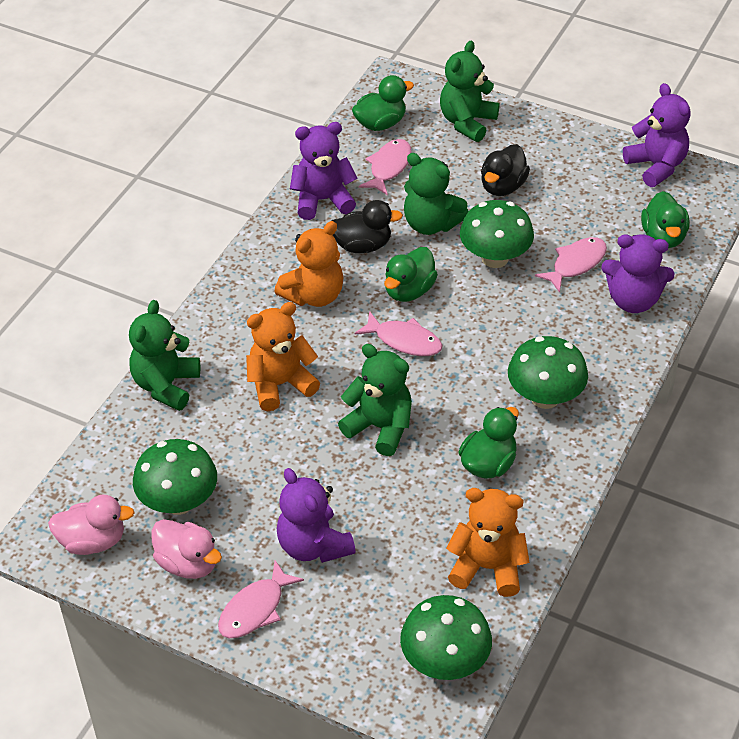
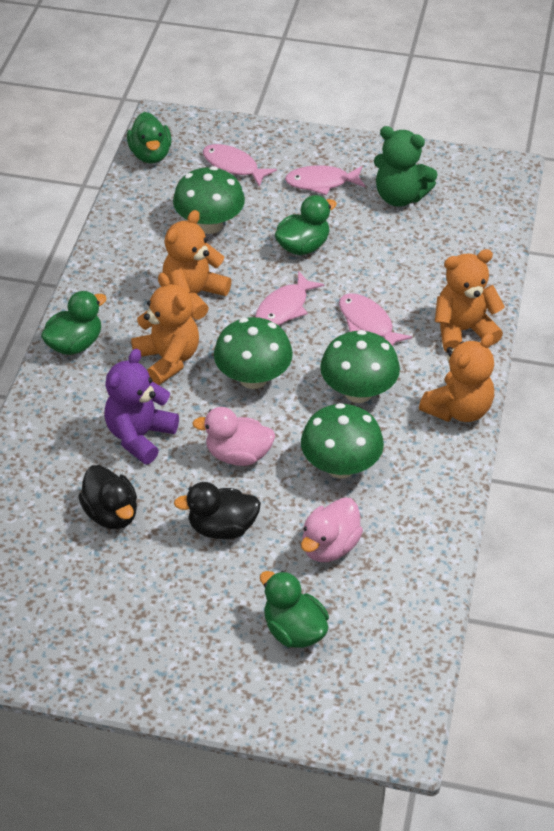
green teddy bear: [129,300,200,411] [338,344,412,456] [404,153,468,235] [440,41,499,142] = 4 -> [374,126,438,207] = 1
orange teddy bear: [246,302,320,411] [274,221,343,307] [446,488,529,597] = 3 -> [131,273,199,385] [162,210,231,320] [419,333,494,422] [435,249,505,352] = 4
purple teddy bear: [277,468,356,563] [290,122,357,220] [601,234,675,313] [623,83,690,187] = 4 -> [104,349,179,464] = 1

